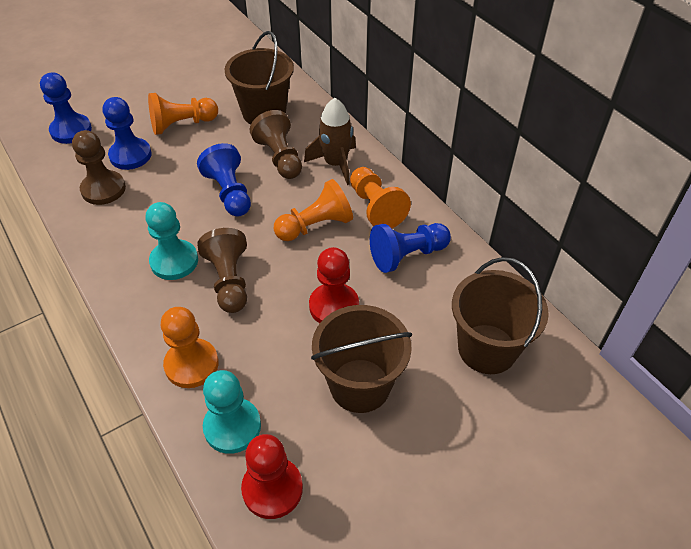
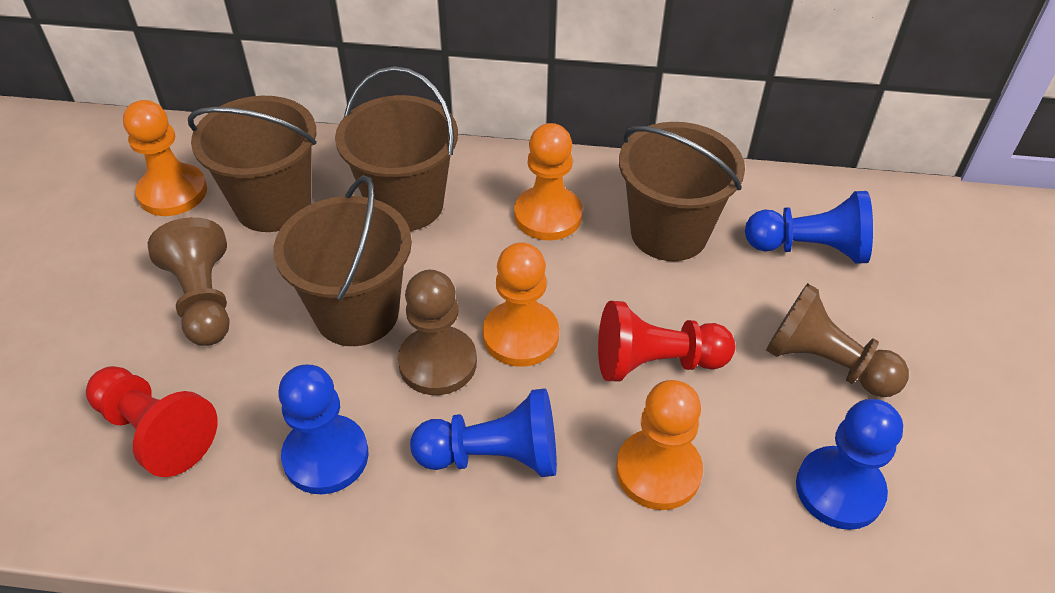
brown bucket: [224,31,294,124] [311,305,412,413] [452,257,549,374] = 3 -> [188,96,317,232] [273,175,412,346] [335,66,458,231] [619,122,745,261] = 4
brown rocket: [304,98,356,185] = 1 -> none = 0
turquoise pawn: [146,202,198,280] [203,370,261,454] = 2 -> none = 0

